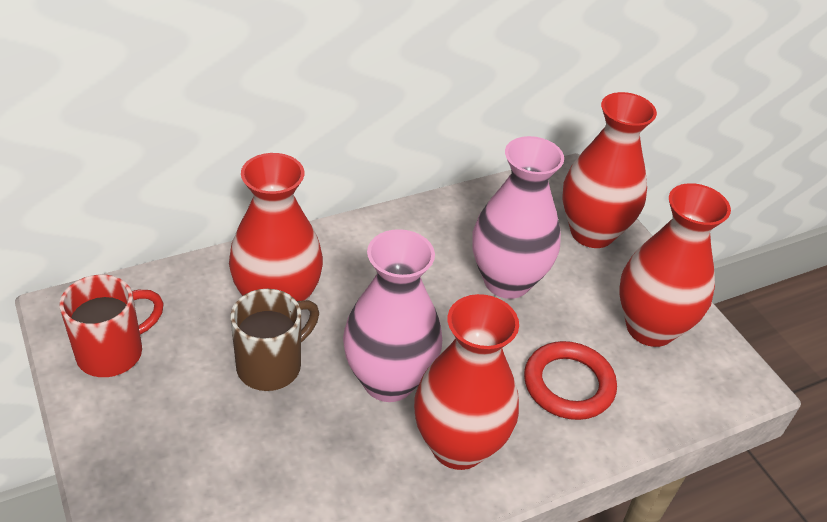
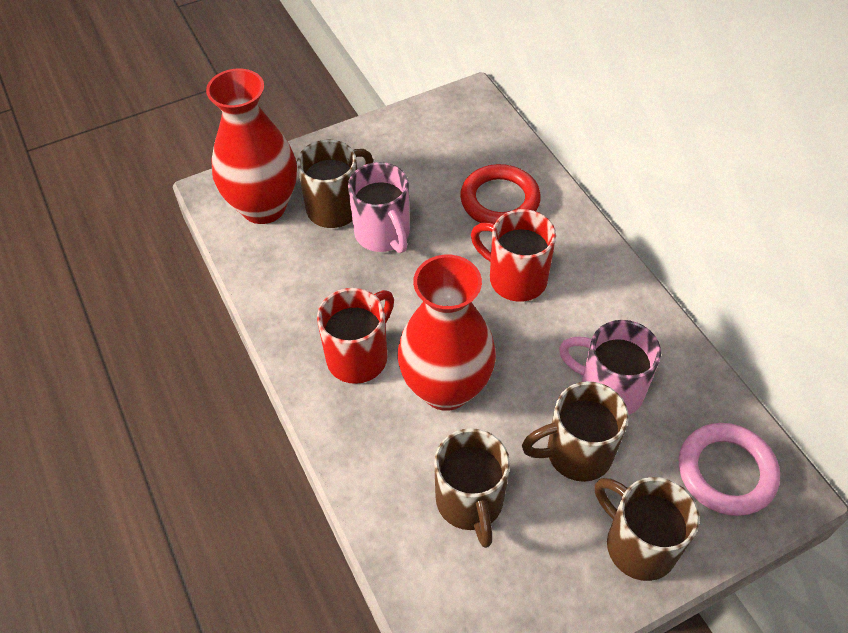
brown mug: [230,289,319,391] = 1 -> [297,139,373,228] [434,428,510,548] [522,381,629,482] [595,477,700,581] = 4
pink mug: none = 0 -> [348,162,410,253] [559,320,661,415] = 2
pink ring: none = 0 -> [679,423,780,516] = 1
pink vase: [343,229,442,402] [472,136,564,299] = 2 -> none = 0
red mug: [60,275,164,377] = 1 -> [317,288,394,384] [471,209,556,302] = 2
red vase: [229,153,323,301] [414,294,519,470] [562,92,657,248] [619,183,731,347] = 4 -> [206,69,297,224] [397,255,496,411] = 2

